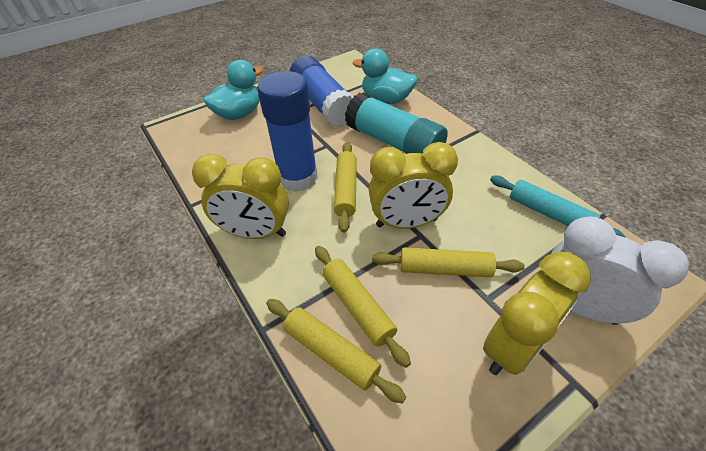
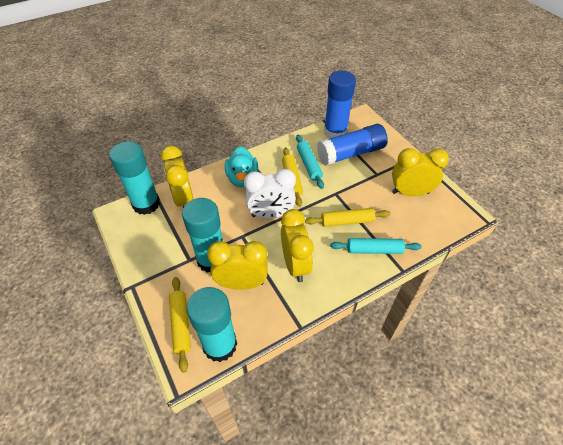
turquoise duck: [203,60,263,120] [353,48,418,104] = 2 -> [225,146,258,187] = 1
turquoise glue stick: [345,93,448,154] = 1 -> [109,141,160,215] [182,198,223,273] [186,287,237,362] = 3
turquoise rolling pin: [490,175,625,237] = 1 -> [296,135,324,189] [330,238,422,254] = 2
yellow clock: [192,154,289,239] [369,142,458,229] [483,252,591,375] = 3 -> [161,146,194,208] [207,241,268,290] [281,209,314,282] [392,148,449,196] = 4
yellow rolling pin: [266,299,406,403] [315,246,411,368] [334,142,357,233] [372,248,525,277] = 4 -> [169,277,191,373] [282,147,303,207] [305,208,390,227] = 3

